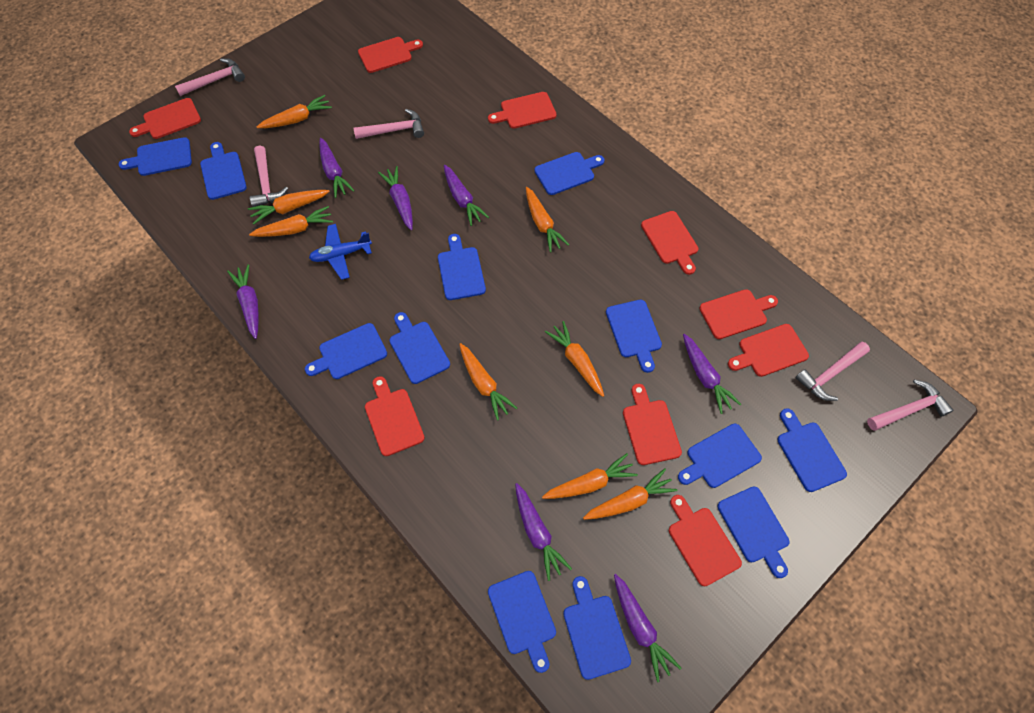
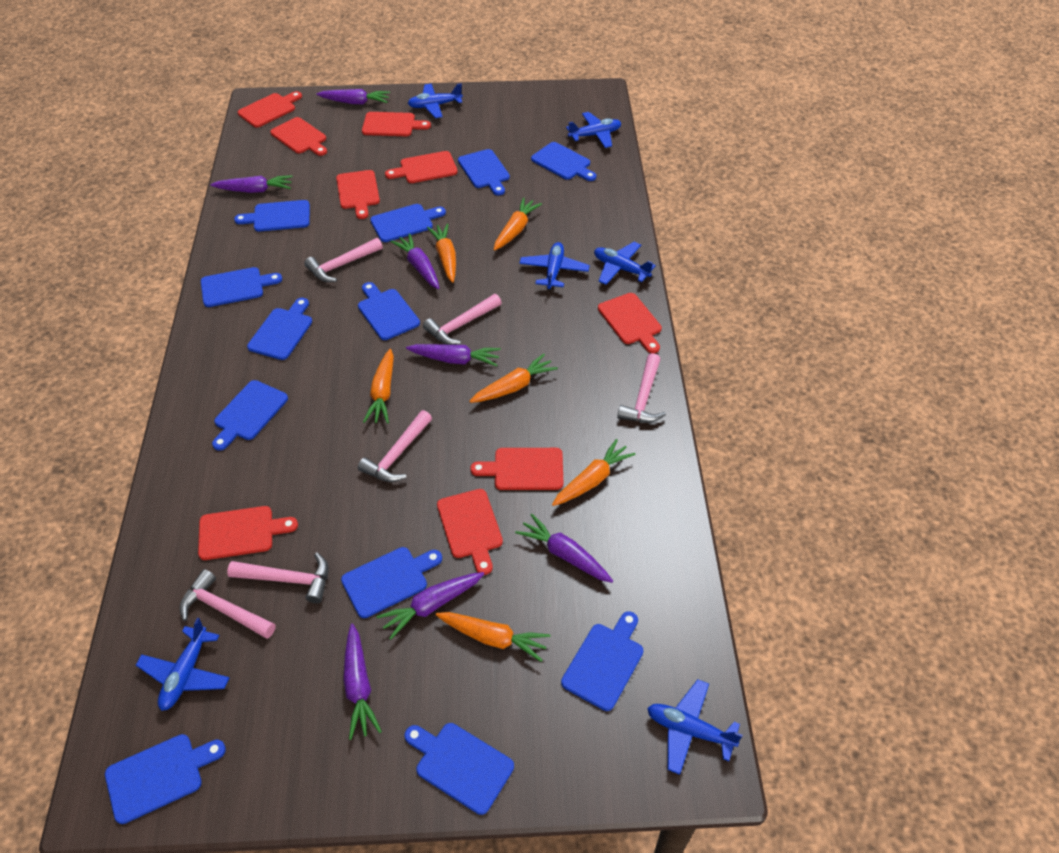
blue plane: [309,224,372,280] = 1 -> [136,618,229,711] [408,83,463,118] [519,242,590,290] [566,112,621,148] [594,242,656,285] [647,679,743,775] = 6
orange carrot: [248,190,330,224] [249,206,333,237] [257,95,332,128] [459,343,517,421] [526,187,569,252] [542,453,638,499] [545,321,604,397] [583,468,678,520] = 8 -> [363,349,394,424] [427,223,456,283] [436,612,551,662] [469,354,558,403] [494,198,542,251] [552,439,636,506] = 6
pink hammer: [175,58,245,96] [250,146,288,207] [354,109,424,139] [795,342,870,401] [867,379,953,431] = 5 -> [180,569,276,639] [227,553,329,604] [304,238,383,282] [358,410,432,482] [423,294,502,345] [617,353,666,423] = 6

